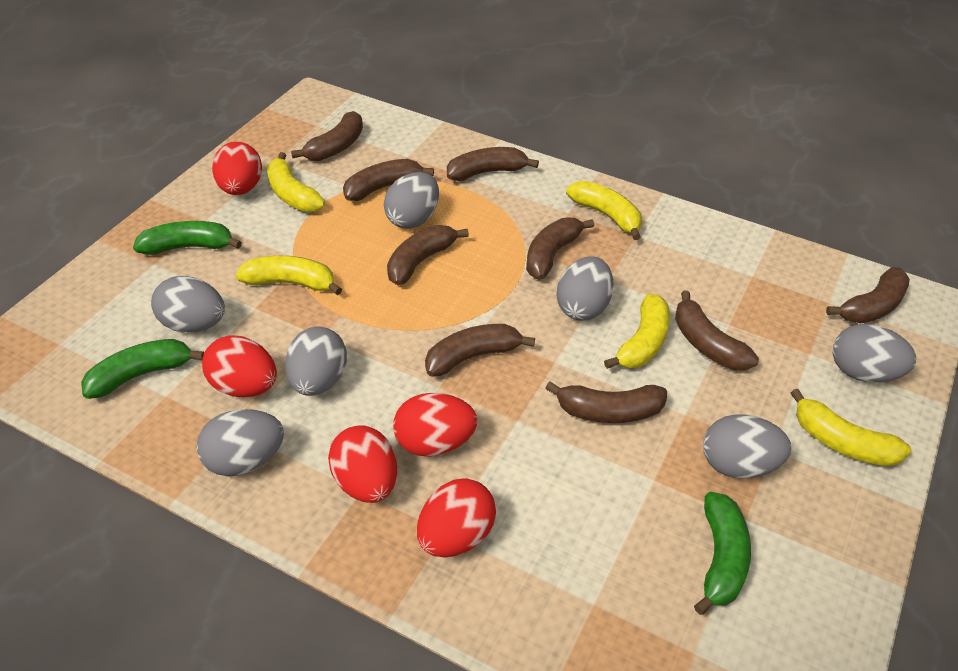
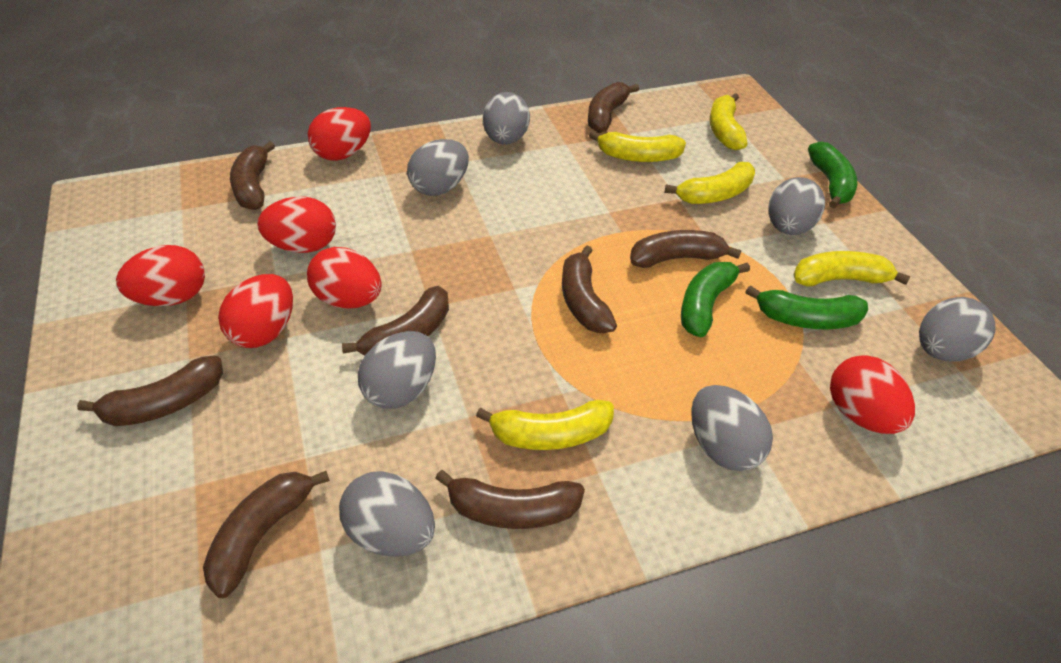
brown banana: [291,111,363,161] [343,159,434,201] [387,225,469,285] [425,324,535,377] [447,147,539,181] [526,218,594,280] [545,382,667,423] [675,291,759,370] [826,267,910,323] = 9 -> [77,355,223,426] [203,471,330,598] [230,141,275,210] [342,286,449,356] [435,470,585,529] [562,246,617,333] [588,82,639,133] [630,230,741,268] = 8
red egg: [202,336,277,397] [212,142,262,195] [328,425,397,503] [393,393,477,457] [417,479,496,557] = 5 -> [116,245,205,306] [218,274,293,348] [257,196,336,253] [307,247,382,309] [308,107,371,161] [830,355,915,434] = 6

